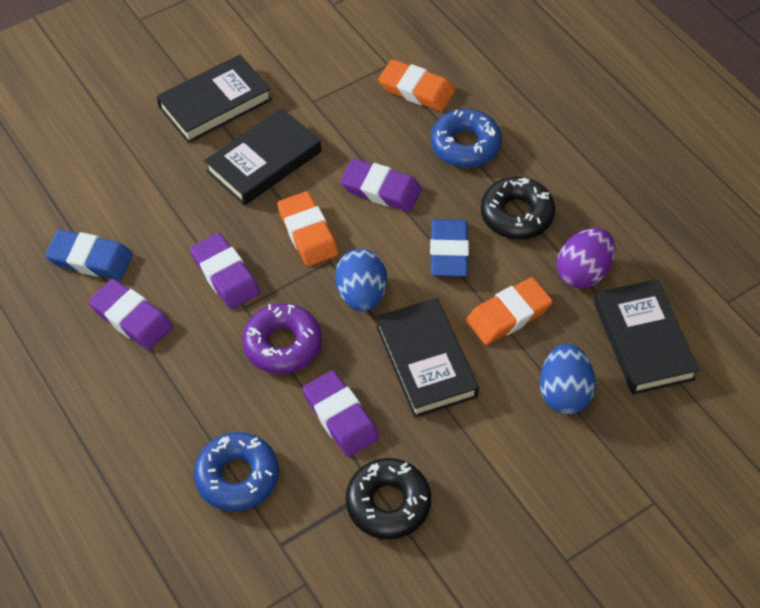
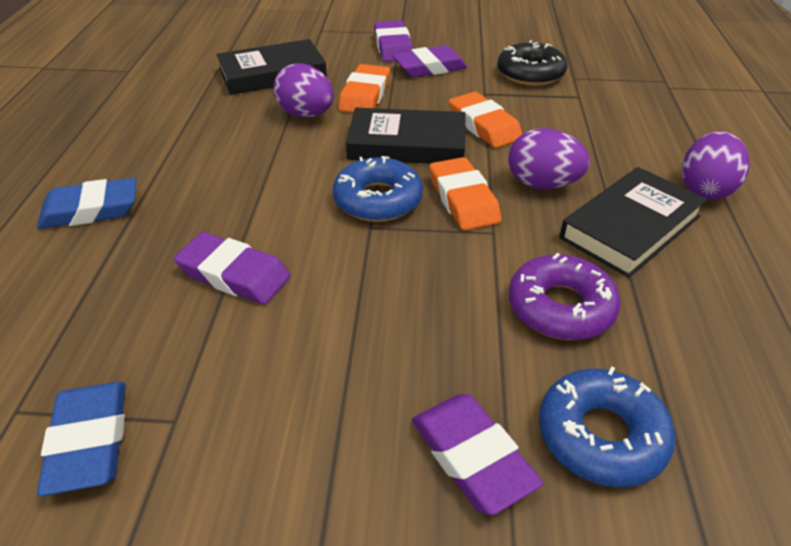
black book: [156,55,272,143] [204,108,321,206] [376,298,479,418] [594,279,699,395] = 4 -> [216,39,327,95] [346,108,465,164] [559,167,707,278] = 3
black donut: [346,458,431,539] [481,177,555,240] = 2 -> [497,40,567,86] = 1
blue egg: [335,249,387,312] [540,343,595,414] = 2 -> none = 0
purple egg: [557,228,615,288] = 1 -> [273,63,334,117] [508,128,590,189] [682,131,750,200] = 3

